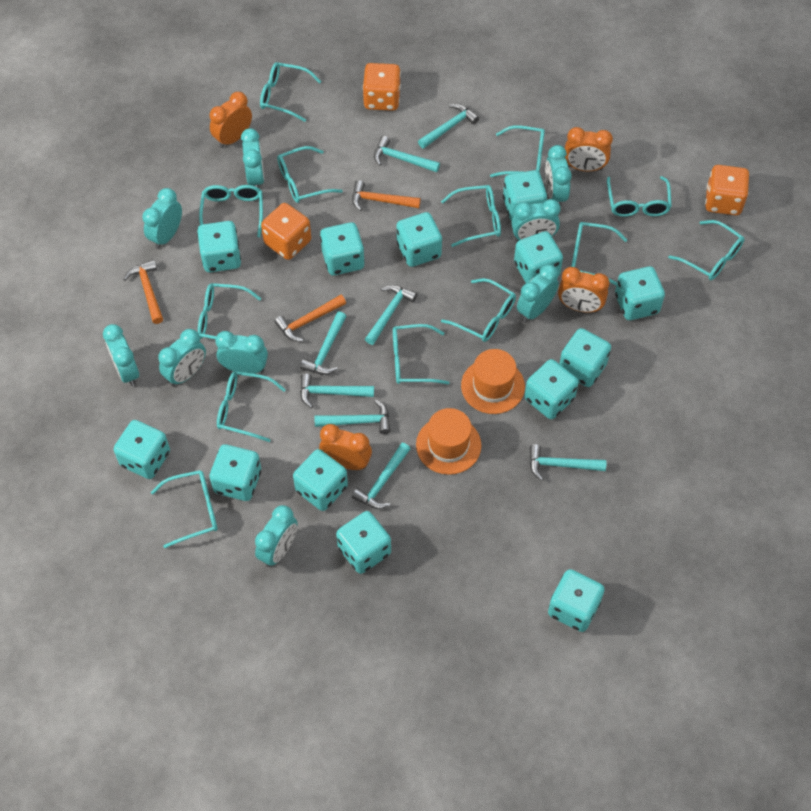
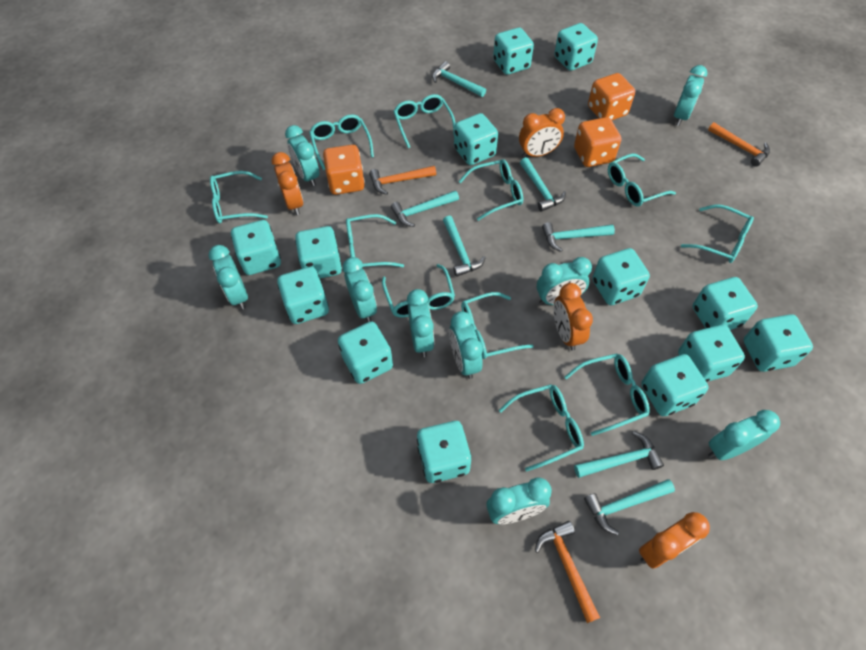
orange hat: [416,408,481,475] [461,349,525,414] = 2 -> none = 0
turquoise glasses: [151,470,218,548] [198,283,262,339] [199,185,263,237] [217,371,286,442] [260,62,321,122] [277,146,343,203] [393,324,449,385] [441,185,501,247] [441,278,516,342] [490,125,545,177] [571,222,627,285] [607,176,672,217] [668,220,745,280] = 13 -> [210,171,268,224] [309,114,374,170] [346,214,404,267] [382,264,455,318] [393,94,456,148] [459,159,523,221] [461,292,534,359] [499,384,584,472] [564,353,650,436] [608,154,676,206] [681,204,754,263] = 11
turquoise hammer: [300,311,347,375] [300,374,374,408] [314,400,391,434] [352,443,410,509] [365,285,417,345] [374,136,440,172] [418,104,479,149] [530,444,606,481] = 8 -> [391,190,459,227] [432,61,486,97] [443,216,486,277] [520,157,566,212] [542,222,615,252] [574,431,664,478] [584,479,675,535] = 7

